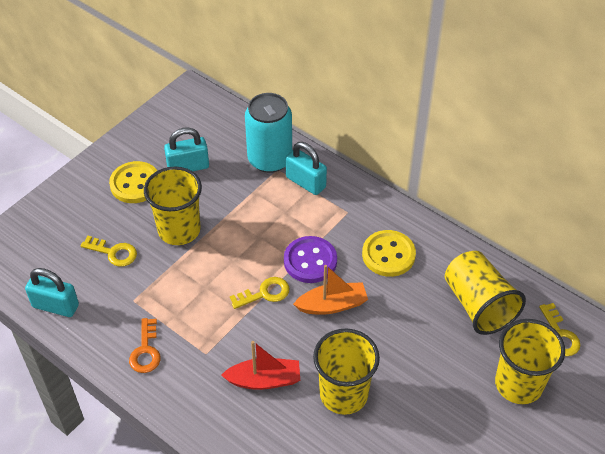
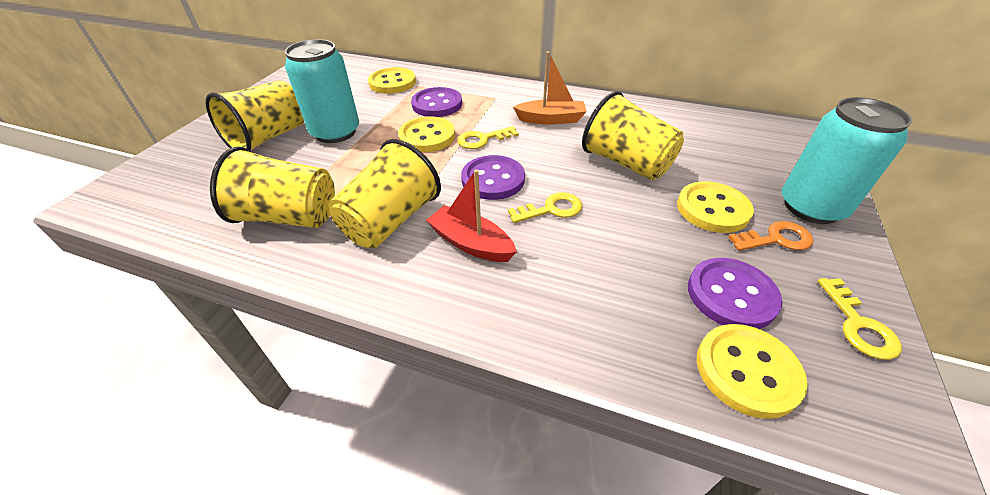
purple button: [284,236,337,283] = 1 -> [411,87,462,117] [461,155,525,200] [688,258,782,329] = 3
turquoise can: [245,93,292,173] = 1 -> [285,39,359,143] [782,97,912,224] = 2
turquoise padlock: [25,268,79,317] [164,127,209,171] [286,142,327,195] = 3 -> none = 0
yellow button: [109,161,157,203] [362,230,416,277] = 2 -> [368,67,416,94] [398,116,455,152] [677,181,754,233] [697,324,808,419] = 4

